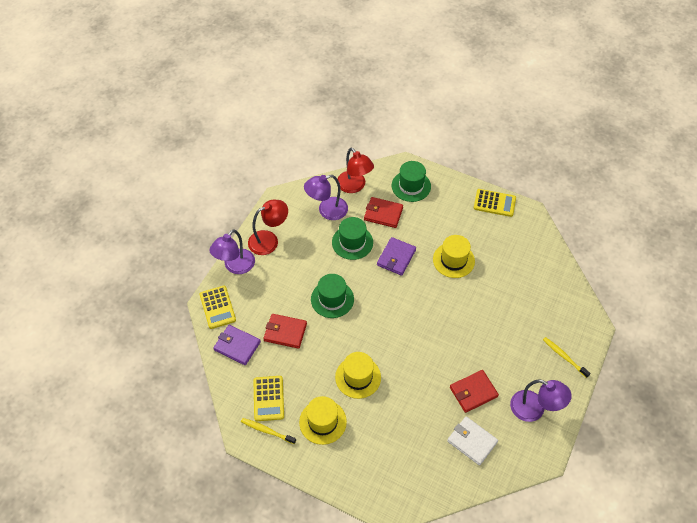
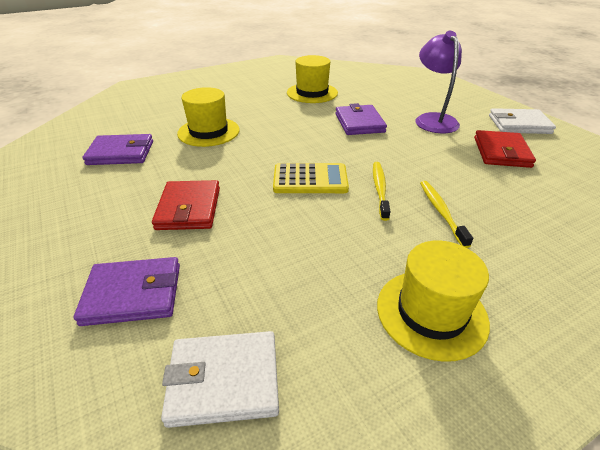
green hat: [311,274,354,318] [332,217,373,260] [392,161,431,202] = 3 -> none = 0
purple lamp: [209,229,255,274] [304,175,348,220] [510,379,572,422] = 3 -> [415,31,462,133] = 1
purple wallet: [213,325,261,365] [377,237,416,276] = 2 -> [74,257,180,326] [82,134,153,165] [336,103,387,135] = 3
red lamp: [248,199,288,255] [338,148,374,193] = 2 -> none = 0
red wallet: [264,314,307,349] [364,197,403,228] [450,370,499,413] = 3 -> [152,180,220,230] [474,130,536,168] = 2
white wallet: [447,416,498,466] = 1 -> [161,331,279,428] [489,108,556,134] = 2
yellow calculator: [200,286,236,329] [253,376,284,421] [474,189,516,217] = 3 -> [273,163,349,193] = 1

